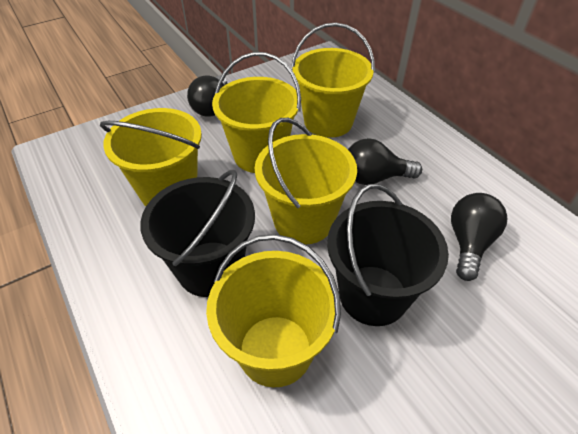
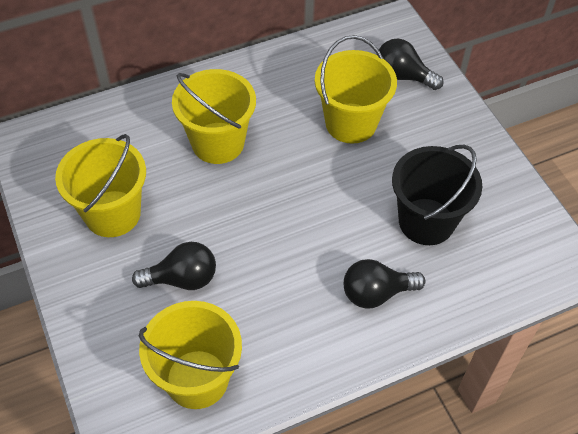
black bucket: [140,170,255,297] [327,184,449,326] = 2 -> [392,145,482,245] = 1
yellow bucket: [100,108,202,206] [206,234,341,387] [212,52,301,173] [255,118,357,245] [291,22,375,138] = 5 -> [55,134,146,237] [139,301,242,409] [172,69,256,164] [315,35,397,144] = 4

